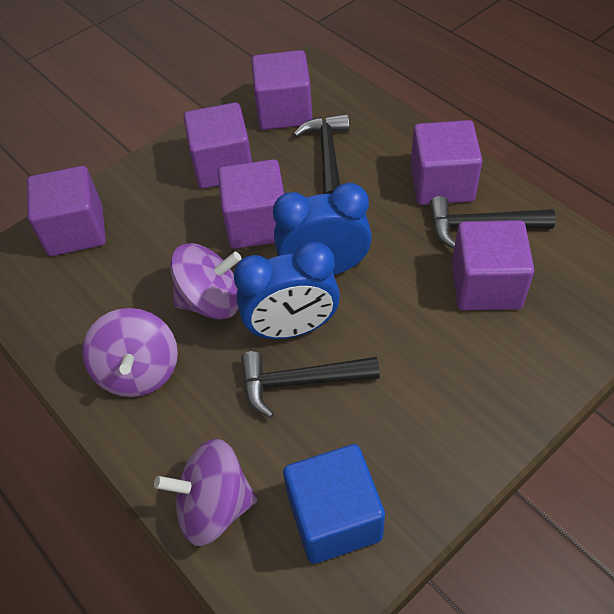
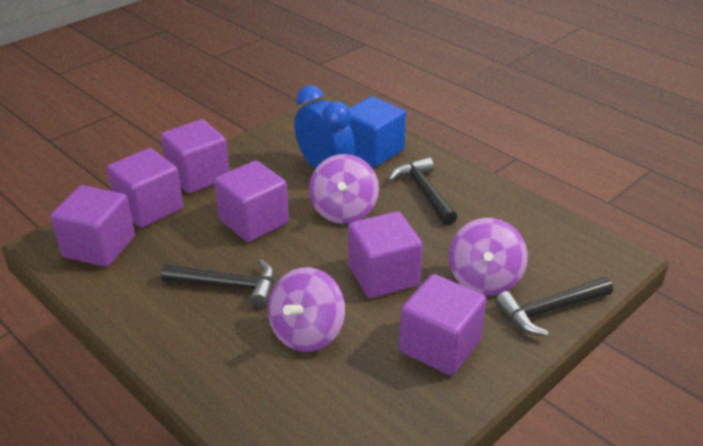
blue clock: [234,242,340,339] [273,183,372,275] = 2 -> [294,85,355,169] = 1

